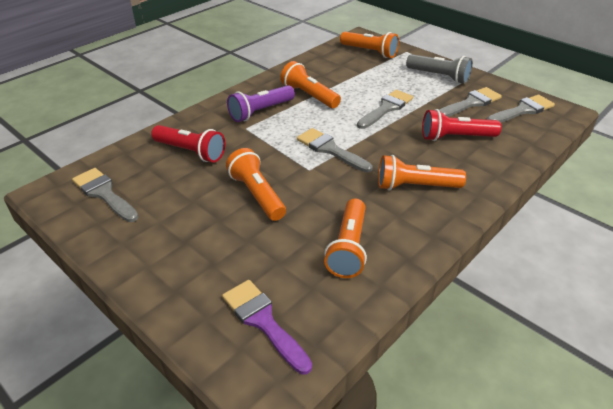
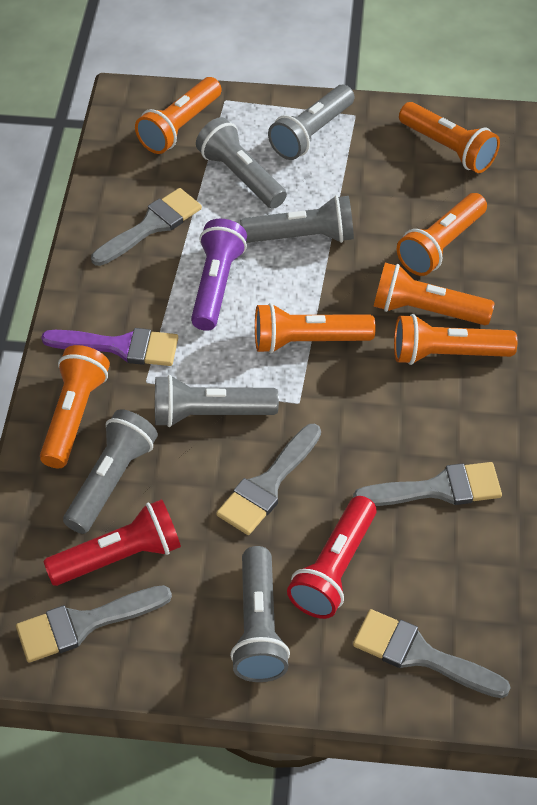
grey flashlight: [406,54,473,84] = 1 -> [63,409,158,534] [155,375,279,427] [196,117,287,209] [230,546,290,682] [240,195,354,243] [268,85,354,160] = 6
orange flashlight: [226,148,286,221] [280,61,341,108] [324,198,367,278] [340,32,399,58] [378,155,466,190] = 5 -> [40,345,110,468] [135,77,222,154] [255,303,376,354] [373,263,495,325] [394,314,518,365] [397,193,487,276] [399,102,500,173] = 7

